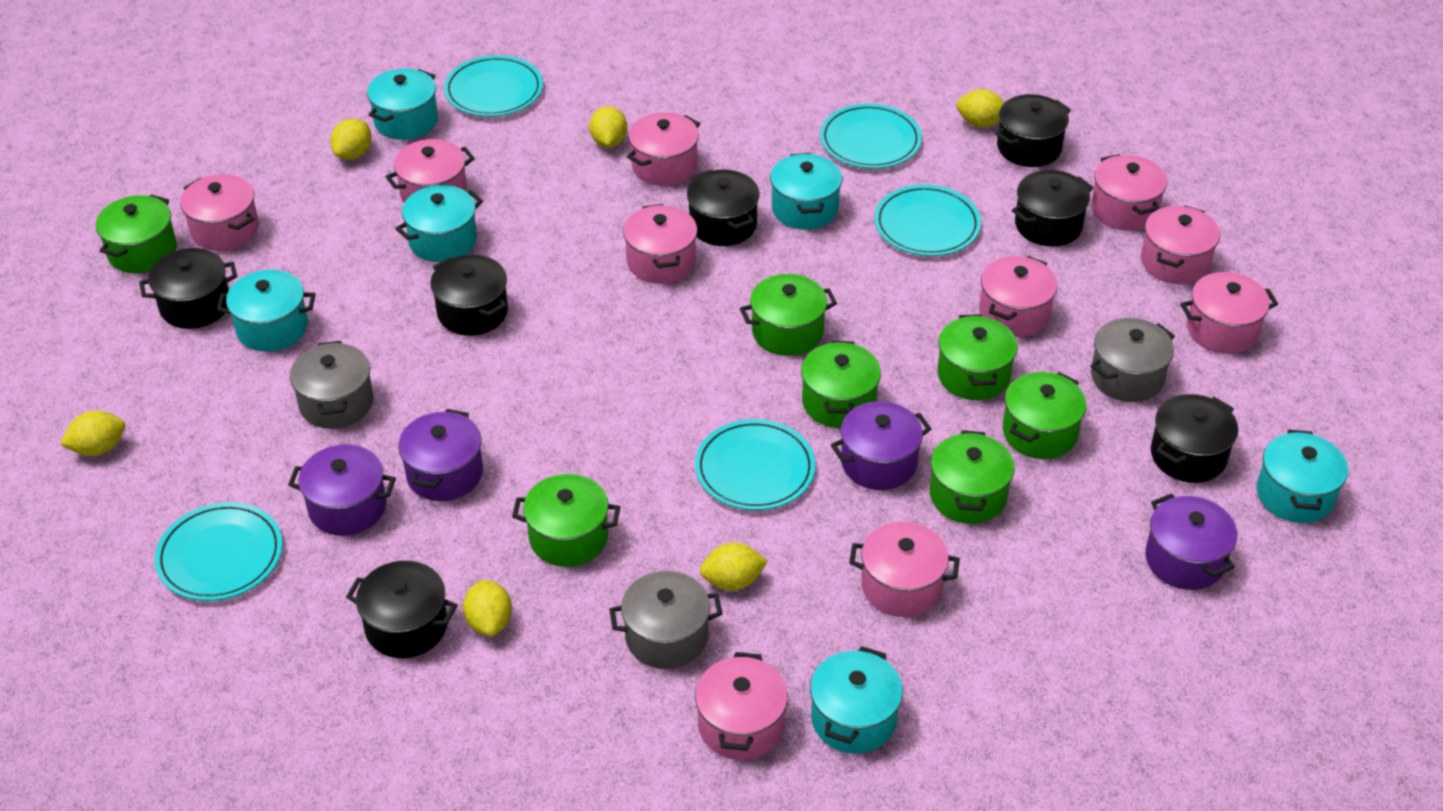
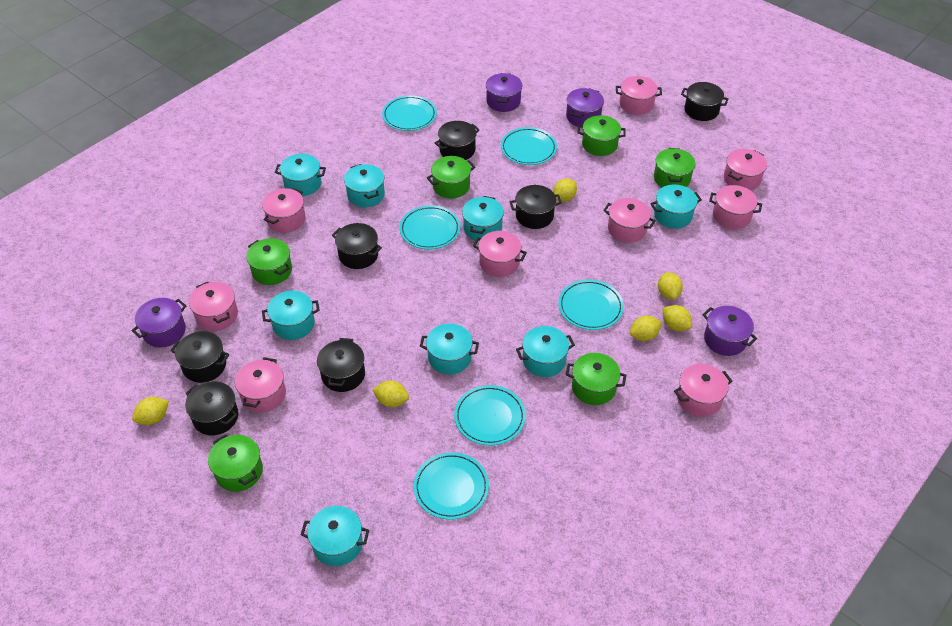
green pot: [96,195,177,273] [512,474,620,567] [740,274,837,356] [801,340,881,428] [929,430,1015,524] [937,314,1018,400] [1003,372,1086,459] = 7 -> [208,434,263,492] [246,238,292,285] [427,156,475,199] [566,353,626,405] [578,115,626,156] [654,148,696,187] = 6
grey pot: [290,341,373,429] [609,571,723,669] [1090,318,1175,402] = 3 -> none = 0
pink pot: [180,174,259,251] [385,139,475,203] [623,204,697,284] [627,112,700,186] [695,652,788,760] [849,522,960,617] [979,256,1058,337] [1091,154,1167,231] [1141,205,1220,284] [1180,272,1278,354] = 10 -> [189,282,238,331] [235,357,286,413] [262,188,306,233] [473,231,527,277] [603,198,656,243] [616,76,662,115] [674,364,732,417] [709,185,762,229] [724,149,767,190] = 9
turquoise plate: [155,502,282,601] [444,55,543,117] [695,419,815,510] [820,104,922,169] [874,185,981,256] = 5 -> [382,95,437,131] [399,205,460,249] [414,452,489,520] [454,385,526,446] [501,127,557,165] [558,280,624,330] = 6
turquoise pot: [217,270,315,352] [367,68,438,140] [395,185,483,262] [770,153,842,230] [810,646,903,754] [1257,430,1348,523] = 6 -> [262,291,320,340] [275,154,326,196] [301,506,369,566] [344,164,385,208] [420,323,479,375] [462,196,504,241] [516,326,575,377] [650,185,702,229] = 8

